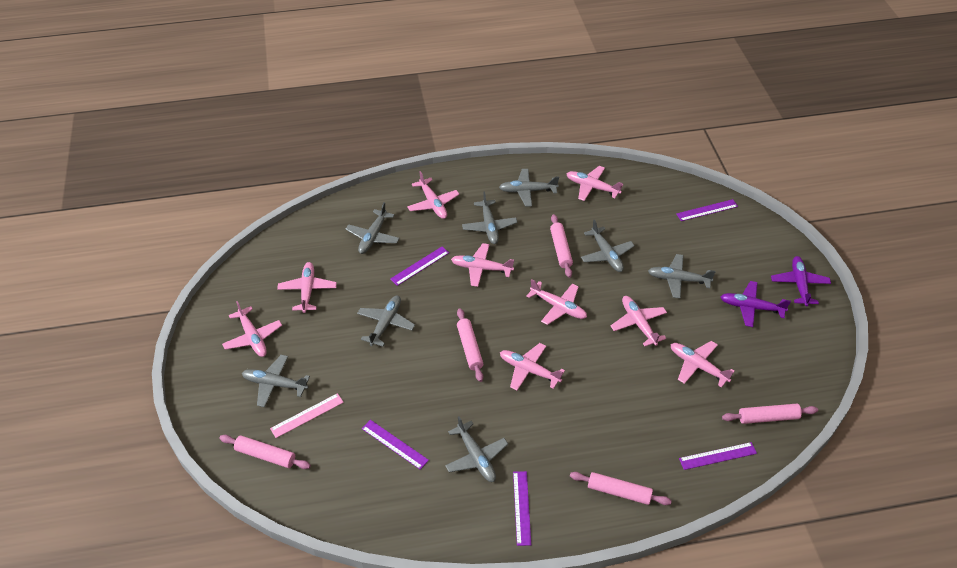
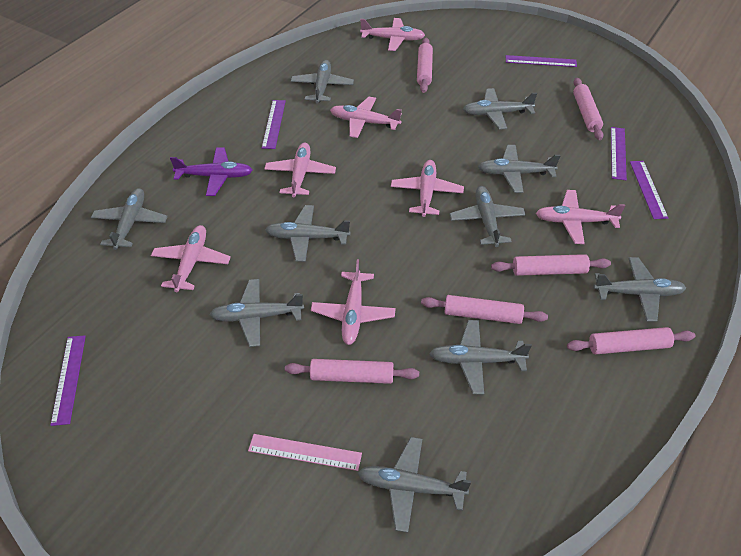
grey plane: [242,355,310,407] [346,202,400,254] [357,296,415,347] [445,416,508,482] [462,191,518,244] [499,169,559,206] [581,220,635,272] [648,254,716,298] = 8 -> [91,188,168,250] [209,279,304,347] [265,205,351,262] [291,60,354,103] [358,437,471,533] [429,320,532,395] [450,186,526,247] [463,88,537,130] [478,145,560,193] [594,257,686,322] = 10
pink plane: [222,301,282,357] [277,262,337,313] [407,171,459,219] [451,243,514,287] [500,343,565,391] [526,279,587,325] [567,166,623,201] [611,296,667,346] [671,341,735,388] = 9 -> [151,225,231,292] [264,143,336,197] [311,259,396,345] [330,96,402,138] [360,18,425,51] [391,160,464,217] [536,190,625,244] = 7
pink rolling pin: [219,435,311,469] [457,308,483,382] [550,214,573,278] [570,472,672,505] [722,404,818,424] = 5 -> [285,359,419,384] [417,38,433,93] [421,295,548,324] [491,254,611,276] [567,327,695,354] [573,78,603,140] = 6
purple plane: [721,281,791,327] [771,256,831,307] = 2 -> [170,147,253,196] = 1

